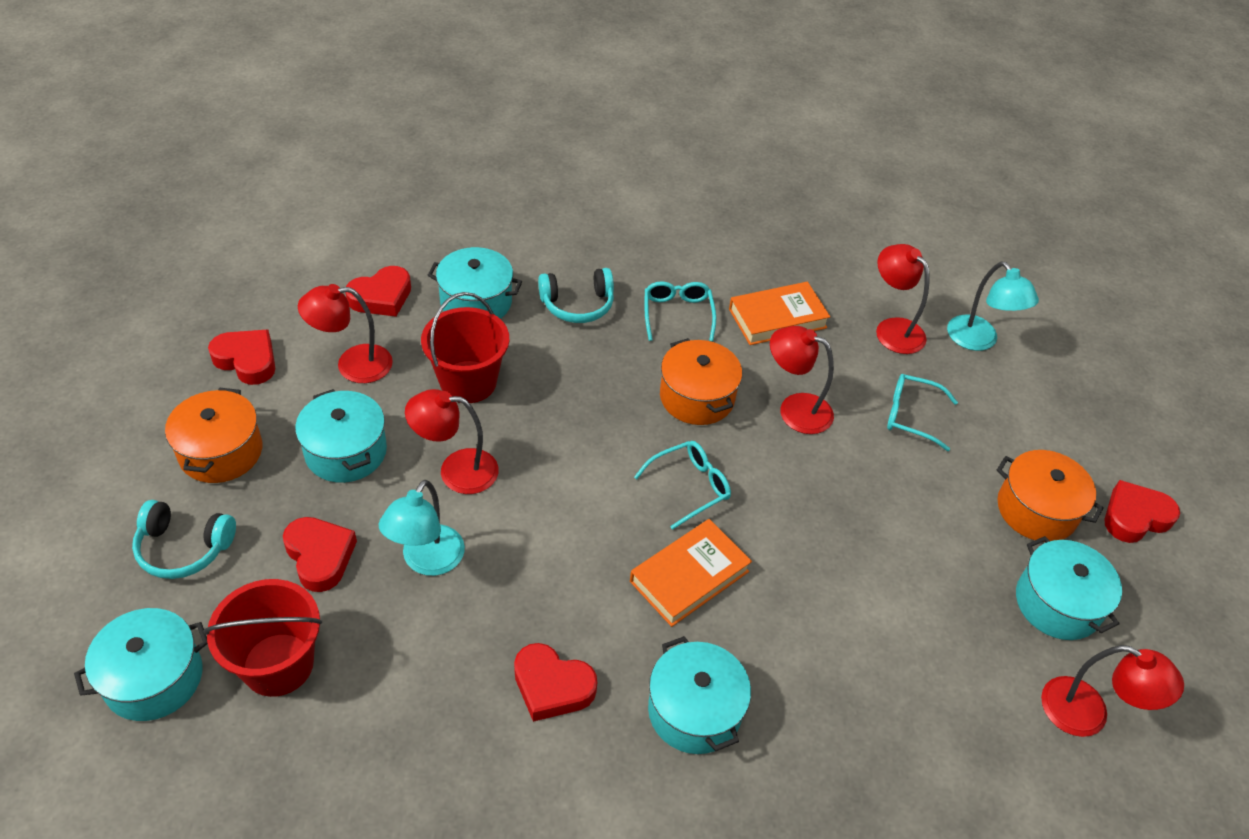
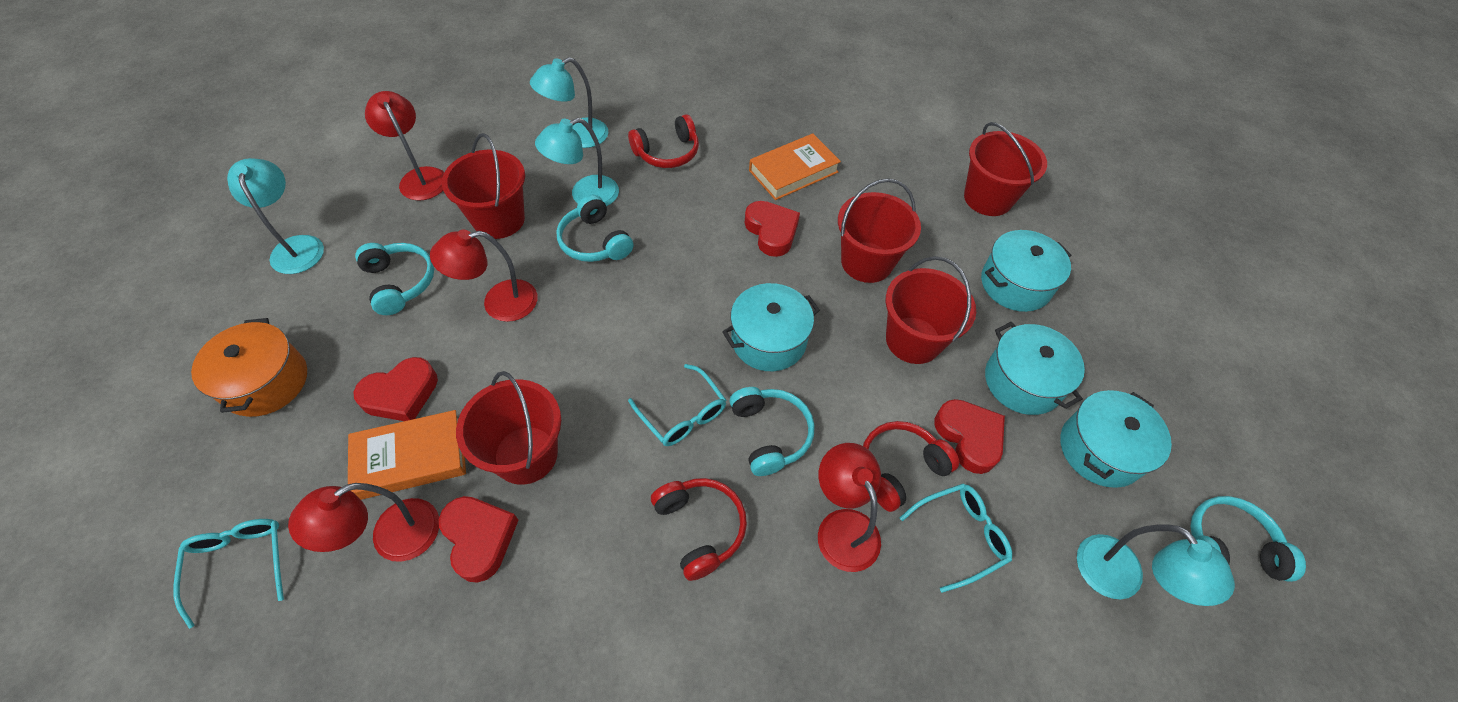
orange pot: [165,387,262,483] [660,338,742,425] [997,450,1104,542] = 3 -> [191,318,307,417] = 1
red bucket: [204,579,322,697] [421,292,509,403] = 2 -> [442,133,525,239] [456,371,561,485] [838,178,921,283] [886,256,976,364] [964,122,1047,216] = 5
red headphones: none = 0 -> [628,114,699,168] [651,478,747,581] [863,421,959,512] = 3
red heart: [208,329,275,385] [283,517,357,592] [345,266,411,317] [514,643,597,722] [1104,480,1180,543] = 5 -> [353,357,438,421] [439,496,519,583] [745,201,800,257] [934,399,1005,474] = 4
red lamp: [298,284,393,383] [405,389,499,494] [770,326,834,434] [876,244,929,354] [1041,645,1184,737] = 5 -> [288,483,439,562] [365,91,444,201] [430,230,538,322] [818,443,881,572] = 4
turquoise headphones: [132,500,236,579] [538,268,614,323] = 2 -> [355,243,434,315] [556,195,633,262] [730,387,815,476] [1190,496,1306,582] = 4
turquoise lamp: [379,480,465,576] [947,262,1039,351] = 2 -> [227,158,324,274] [530,57,608,148] [535,118,619,206] [1077,524,1235,606] = 4
turquoise pot: [74,608,208,721] [295,389,387,483] [428,247,522,319] [648,636,751,754] [1016,536,1122,640] = 5 -> [722,283,820,371] [981,230,1071,312] [985,322,1085,415] [1061,390,1172,488] = 4

